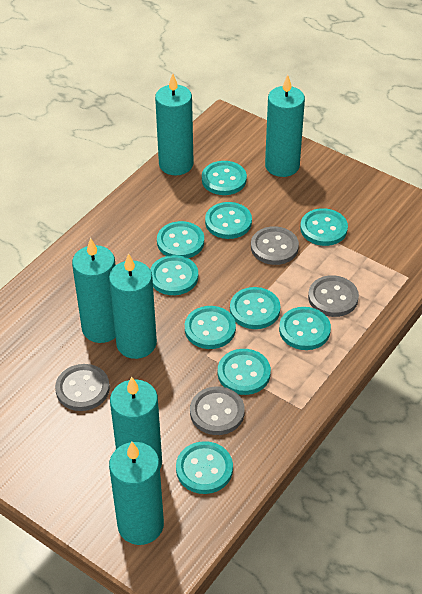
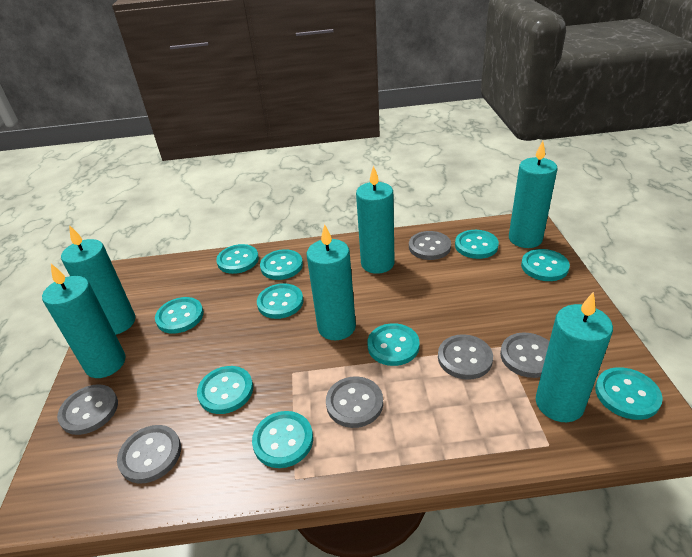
grey button: [55,364,110,411] [190,386,245,435] [251,226,299,265] [308,275,359,317] = 4 -> [57,384,118,435] [117,425,181,484] [326,376,383,428] [409,231,451,260] [438,334,493,380] [500,333,549,378] = 6

